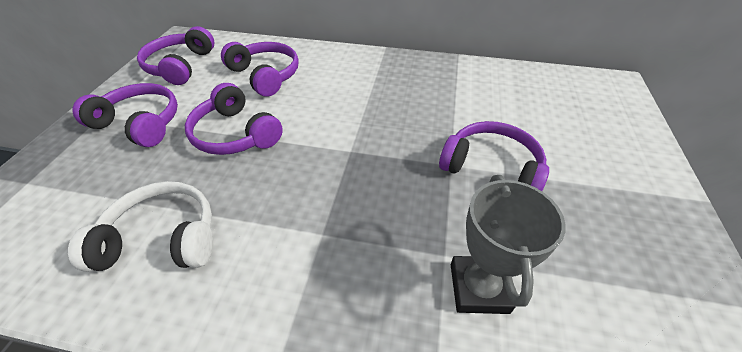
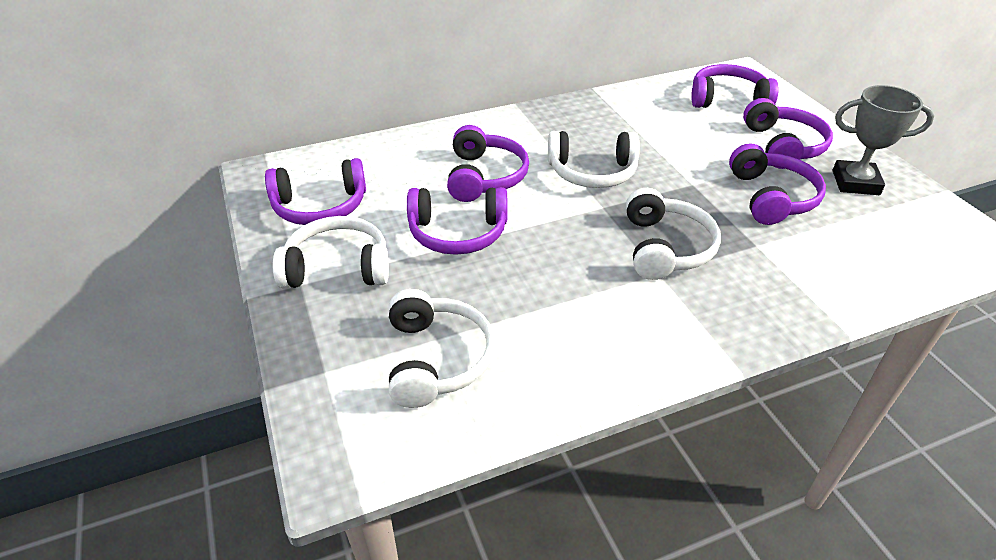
purple headphones: [72,83,178,147] [137,26,214,85] [185,83,283,155] [221,42,299,97] [439,121,549,191] = 5 -> [265,158,366,225] [407,187,508,255] [447,125,529,202] [691,64,778,108] [729,143,826,225] [743,98,833,169] = 6
white headphones: [68,181,213,272] = 1 -> [273,216,389,289] [389,289,495,408] [548,131,640,188] [626,188,721,280] = 4

